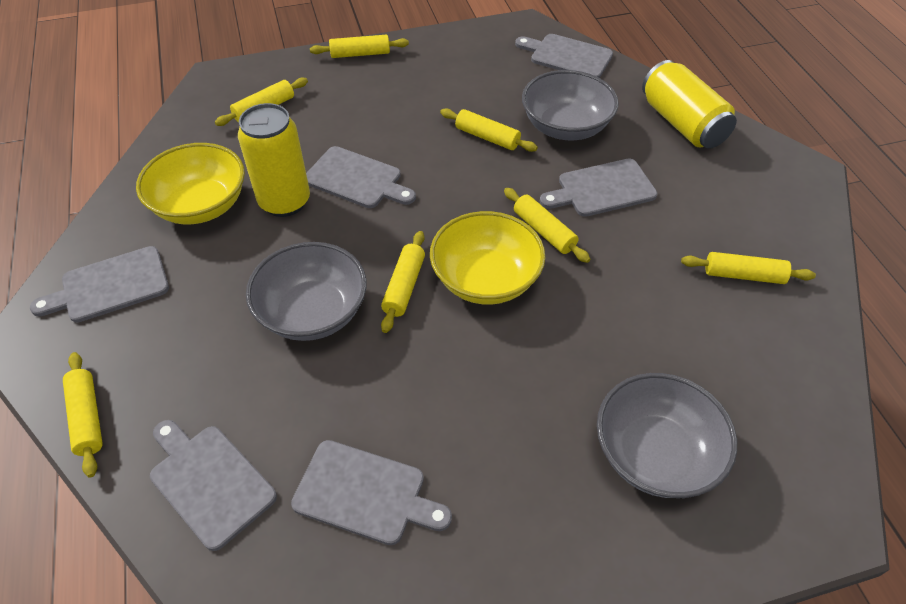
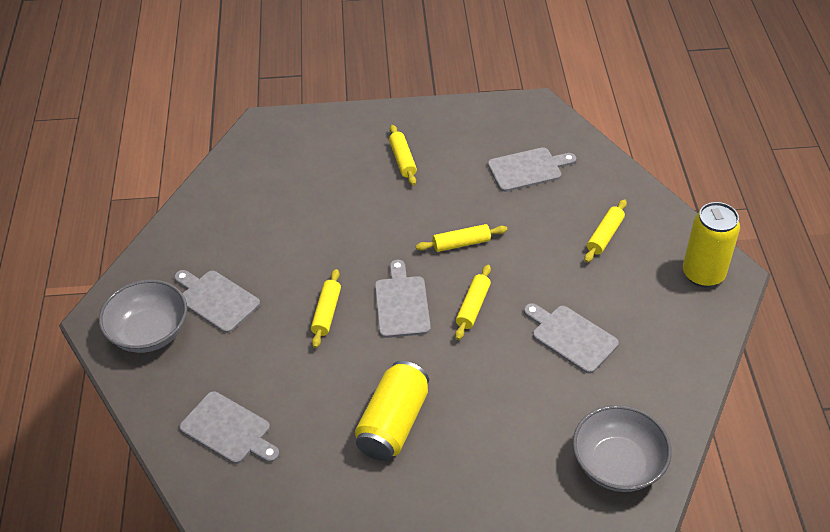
grey bowl: [246,242,367,341] [522,70,619,140] [597,373,737,498] = 3 -> [99,280,187,353] [573,405,672,492] = 2
grey cutting board: [30,246,169,323] [150,420,277,551] [291,440,452,545] [306,146,416,208] [515,34,613,78] [540,159,657,217] = 6 -> [174,270,260,333] [179,391,280,464] [375,260,431,338] [488,147,576,192] [524,303,619,374] = 5
yellow bowl: [136,143,245,225] [430,211,545,305] = 2 -> none = 0
yellow rolling pin: [63,352,103,478] [215,78,308,126] [310,35,409,58] [381,231,425,333] [440,108,538,152] [504,188,590,263] [681,252,816,284] = 7 -> [311,269,341,348] [389,125,417,185] [416,224,508,252] [455,265,491,340] [584,199,627,263] = 5

